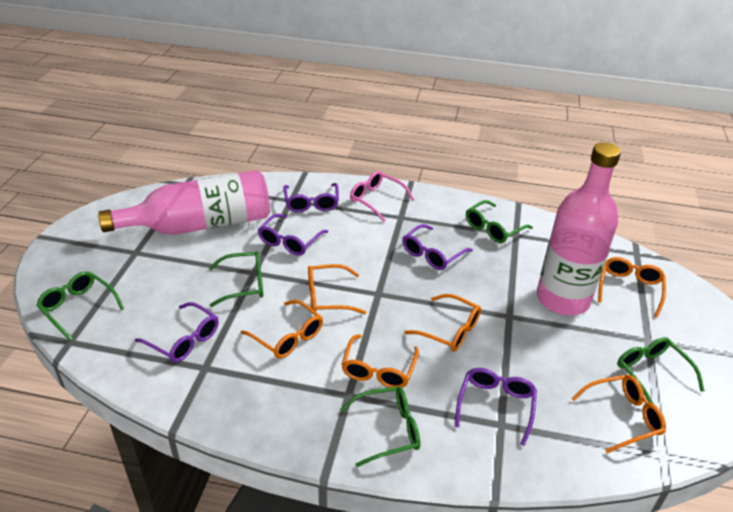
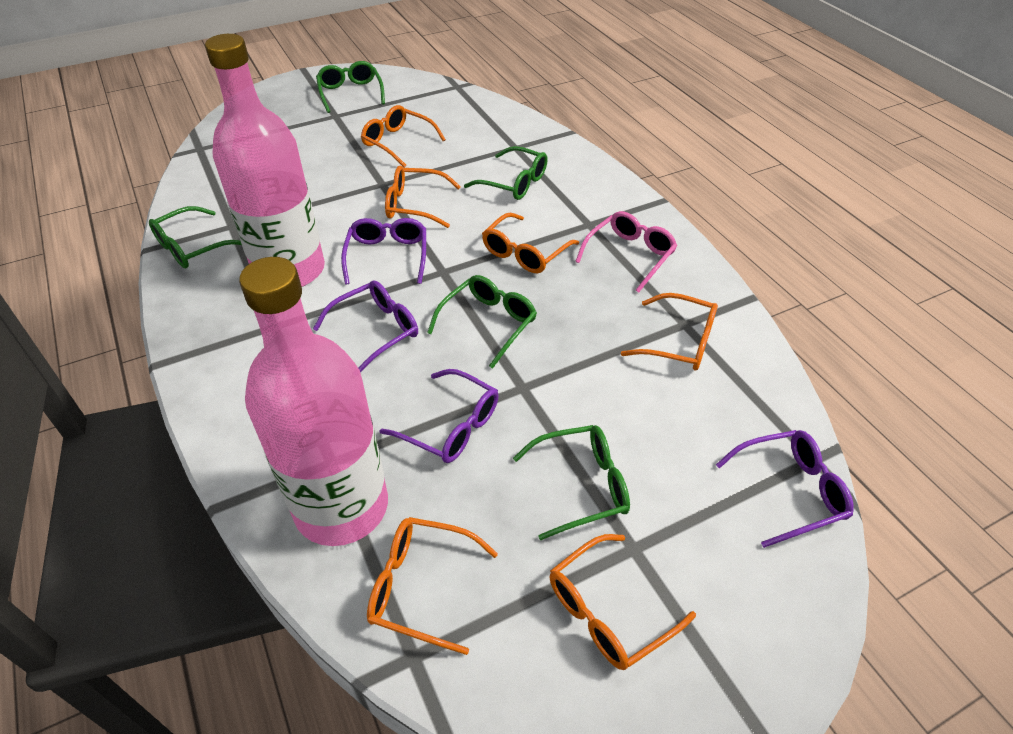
purple glasses: [135,302,219,362] [258,214,328,256] [283,183,339,212] [402,224,473,270] [455,368,537,446] = 5 -> [313,280,418,373] [341,218,426,284] [379,369,499,463] [716,430,854,548] = 4

